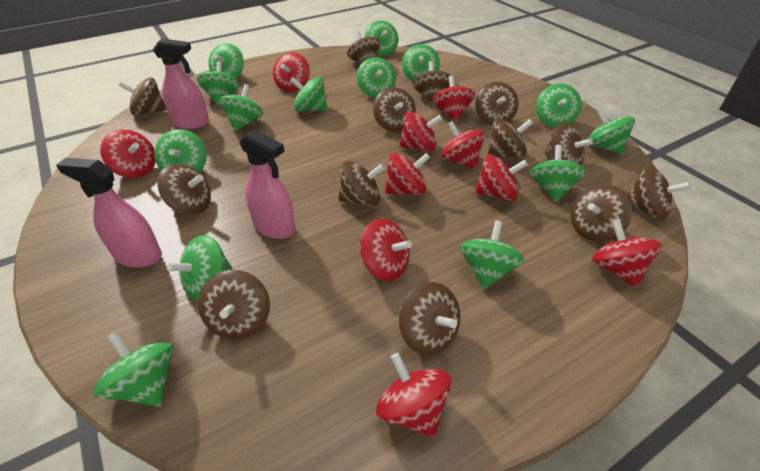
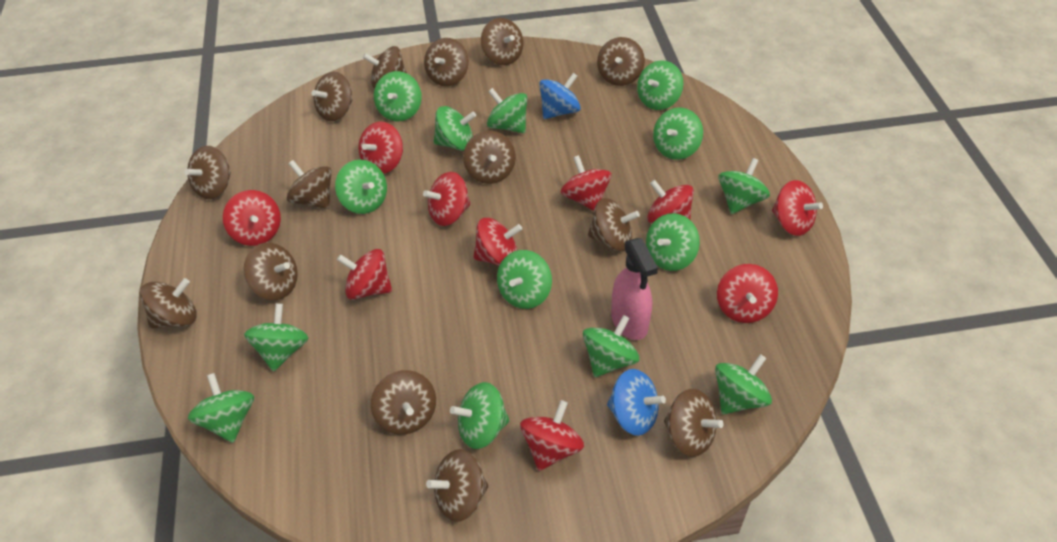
blue spinning top: none = 0 -> [539,73,581,119] [607,369,666,436] = 2
brown spinning top: [119,78,167,115] [158,164,211,215] [198,270,270,339] [338,161,385,206] [347,30,381,63] [373,87,416,132] [398,282,461,355] [412,61,451,104] [475,82,519,125] [488,119,533,158] [544,123,593,165] [570,185,633,242] [627,166,691,220] = 13 -> [140,278,197,329] [185,146,231,199] [244,243,298,300] [287,160,332,209] [312,72,352,121] [363,46,407,89] [371,370,436,435] [424,38,469,86] [426,449,489,522] [463,131,516,184] [481,18,523,65] [588,198,640,251] [597,37,645,86] [664,389,724,457] = 14
pink spray bottle: [56,158,162,268] [153,38,209,129] [239,129,295,239] = 3 -> [611,238,658,340] = 1

